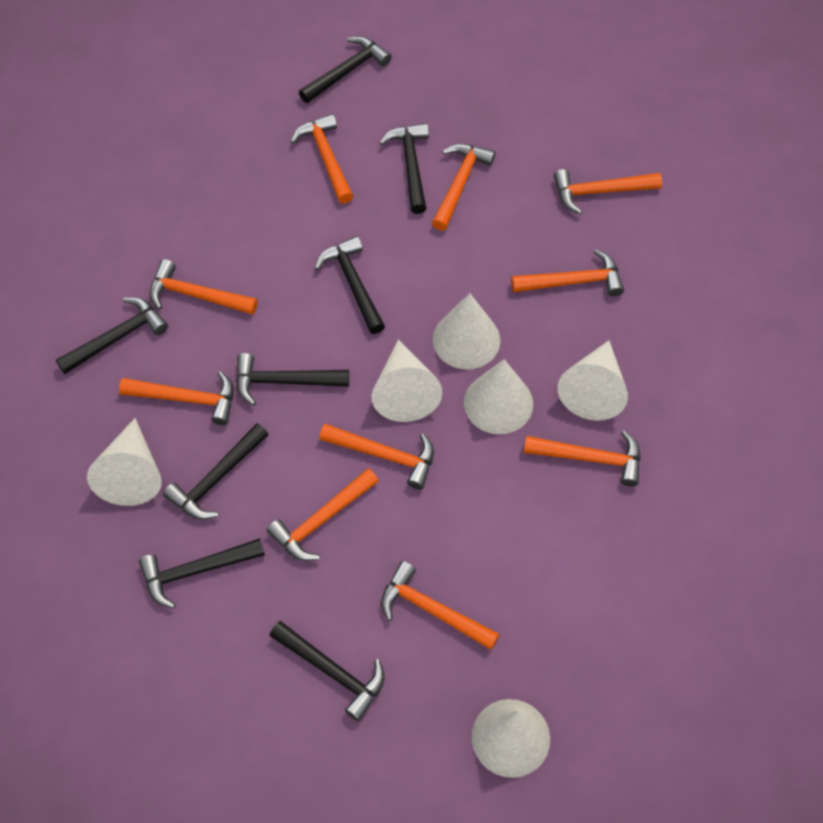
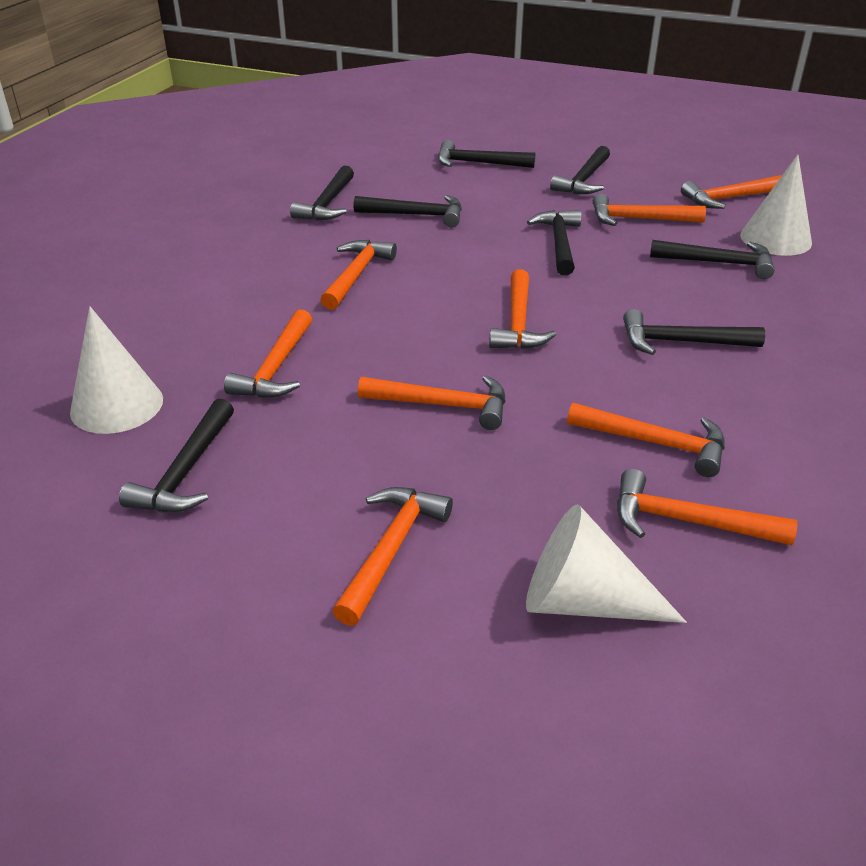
orange hammer: [119,371,234,425] [149,259,258,315] [267,468,379,561] [291,114,353,204] [319,424,434,489] [381,561,500,650] [432,144,495,231] [511,249,624,297] [524,430,641,487] [554,169,662,214] = 10 -> [224,309,312,398] [320,240,397,310] [333,487,453,626] [358,376,506,430] [489,269,556,349] [567,403,725,477] [593,194,706,226] [617,469,797,545] [681,175,782,209] = 9
white cone: [87,418,162,506] [372,339,442,422] [433,293,500,369] [464,359,533,434] [472,699,550,778] [558,340,628,421] = 6 -> [70,306,163,434] [526,504,687,623] [740,154,812,256] = 3

